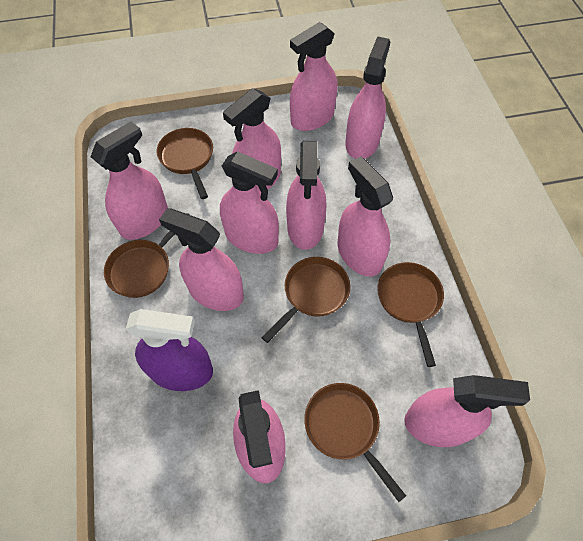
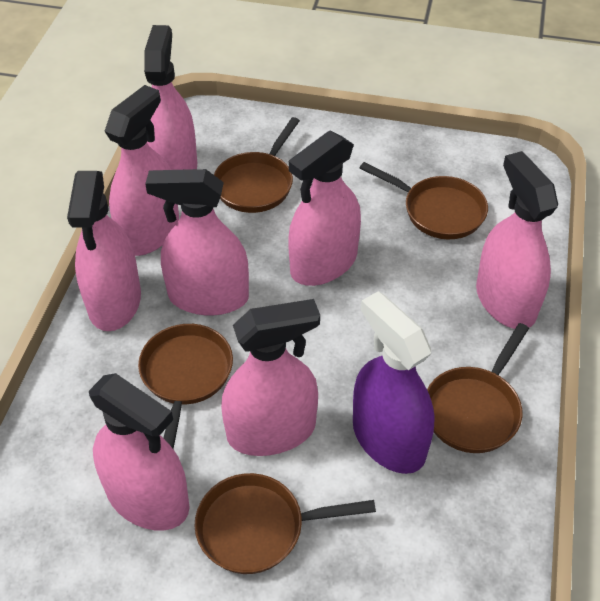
pink spray bottle: [91,122,168,240] [159,208,244,311] [220,151,279,254] [223,88,281,192] [233,390,286,483] [286,141,326,250] [290,22,338,131] [338,156,393,277] [345,36,390,159] [404,375,530,447] = 10 -> [67,171,141,331] [89,373,190,531] [105,85,179,256] [144,25,197,170] [145,169,249,316] [221,299,320,456] [288,131,361,286] [476,151,558,329] = 8

